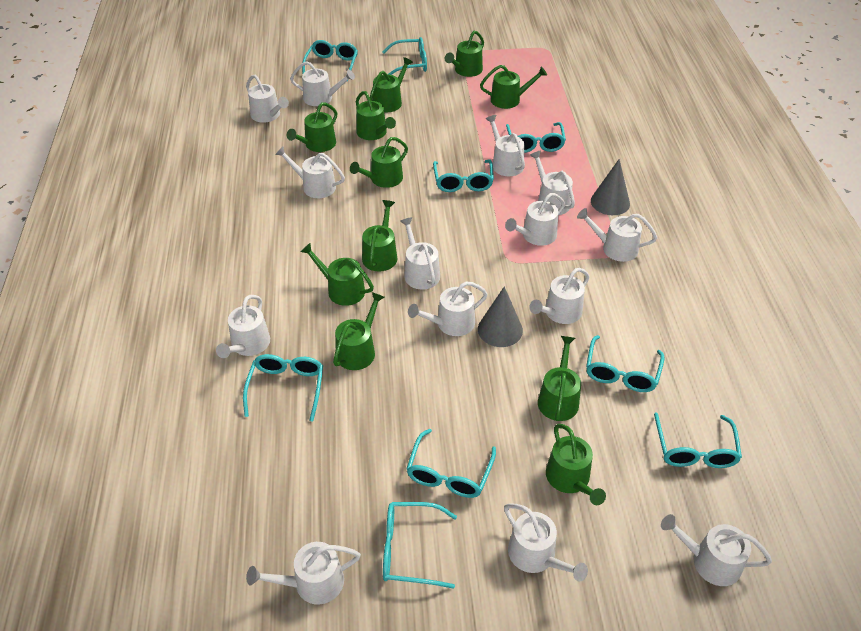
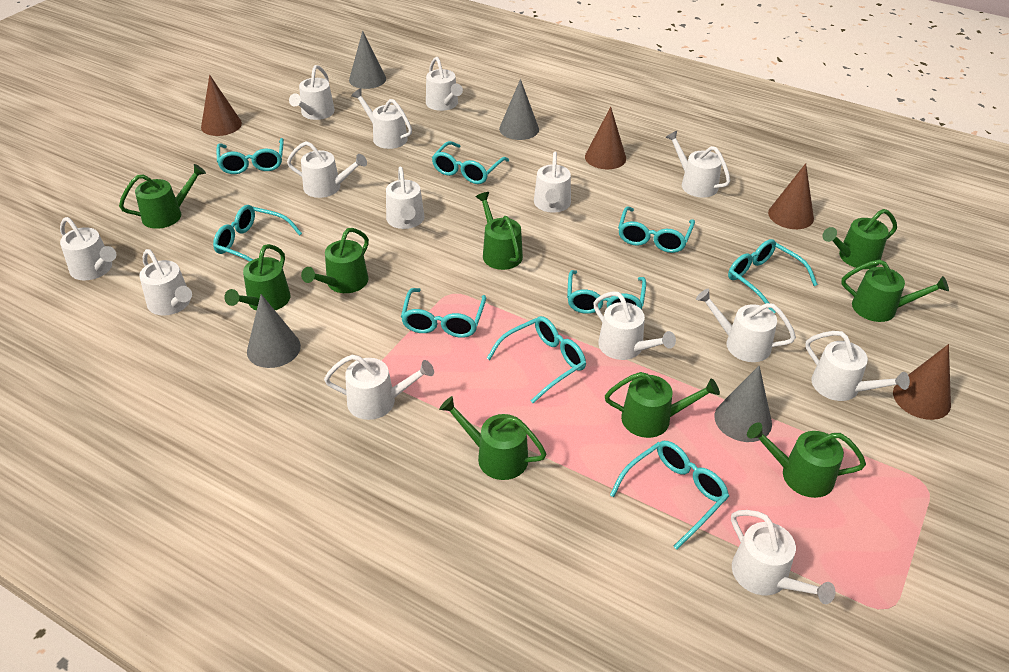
brown cone: none = 0 -> [201,75,242,136] [585,107,626,169] [768,163,814,229] [893,344,951,420] = 4
green watering can: [287,102,337,152] [301,243,374,306] [333,292,384,370] [350,137,408,188] [356,91,396,140] [362,200,397,272] [370,57,413,112] [445,31,484,77] [480,65,547,109] [538,336,581,421] [546,424,606,505] = 11 -> [119,164,206,229] [224,244,291,311] [301,228,369,293] [439,396,546,480] [476,192,523,270] [605,372,720,438] [747,422,866,498] [822,209,897,269] [841,259,949,322] = 9
grey cone: [478,286,523,347] [591,159,630,215] = 2 -> [247,294,301,368] [349,31,386,89] [499,79,539,140] [715,366,772,442] = 4

